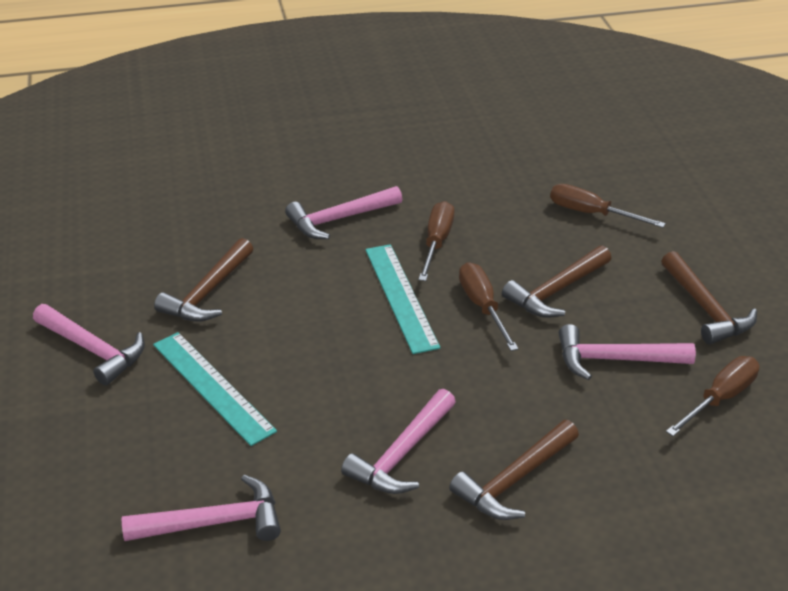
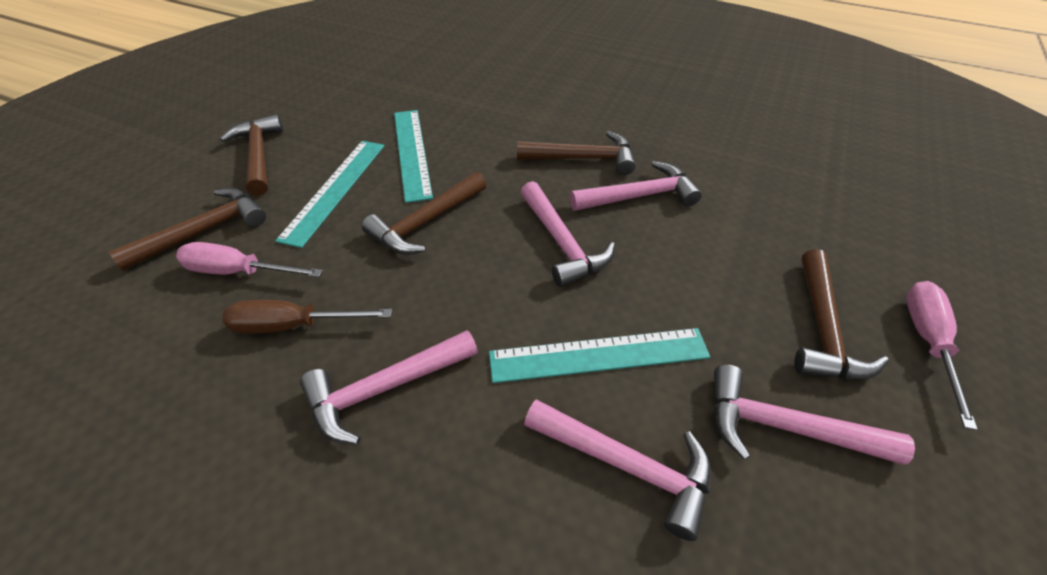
brown hammer: [154,238,253,322] [449,420,579,520] [502,245,611,318] [661,251,757,344] = 4 -> [109,188,266,271] [220,114,283,196] [362,172,486,255] [517,131,636,175] [794,249,889,379] = 5
brown screwdriver: [418,201,454,281] [459,262,519,351] [550,184,666,228] [666,356,759,436] = 4 -> [222,300,392,334] = 1
pink screwdriver: none = 0 -> [176,242,323,277] [906,281,978,430] = 2
turquoise ruler: [153,332,277,446] [365,244,440,354] = 2 -> [275,141,384,248] [394,110,433,203] [489,328,710,383] = 3

